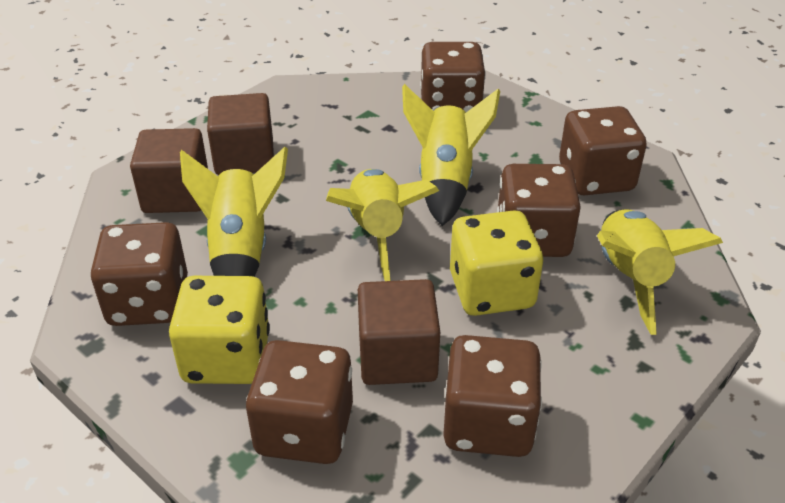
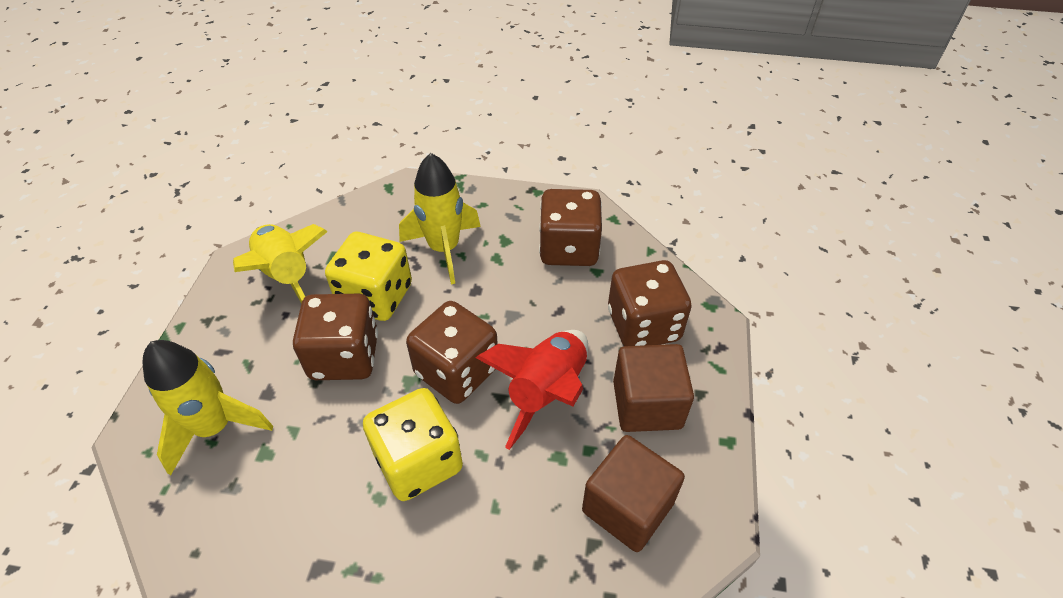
brown cube: [130,128,208,213] [207,93,274,175] [358,279,440,385] = 3 -> [582,435,685,552] [613,344,694,432] = 2
brown dice: [91,222,188,326] [246,340,353,464] [420,42,486,112] [443,335,542,457] [497,164,581,257] [559,106,647,195] = 6 -> [293,294,378,380] [406,301,498,404] [539,189,602,266] [608,260,692,346] = 4
red rocket: none = 0 -> [476,330,588,450] = 1
yellow rocket: [180,147,288,277] [326,169,439,281] [402,84,500,226] [597,209,723,335] = 4 -> [142,340,273,475] [233,224,328,303] [399,153,481,284] = 3

